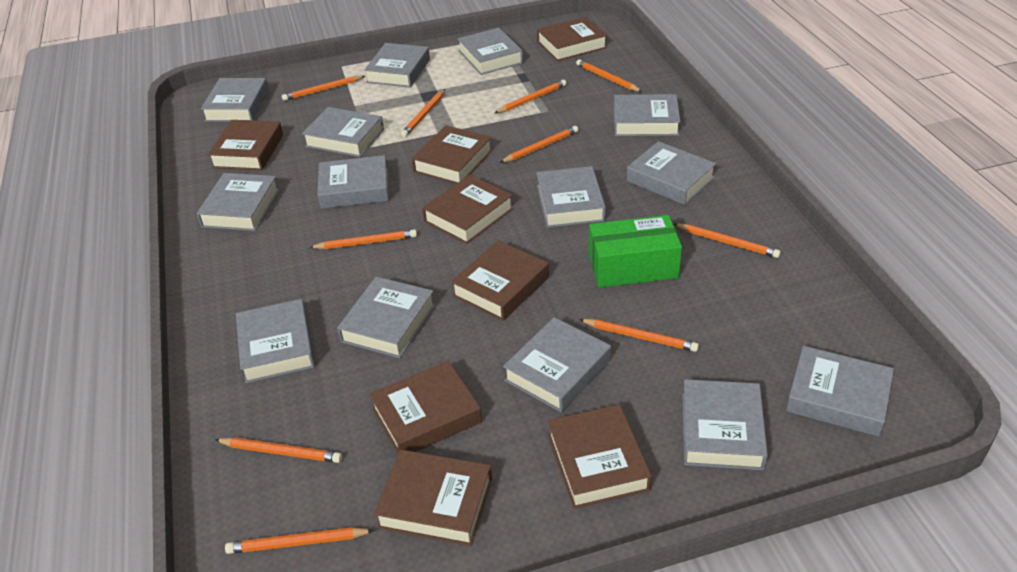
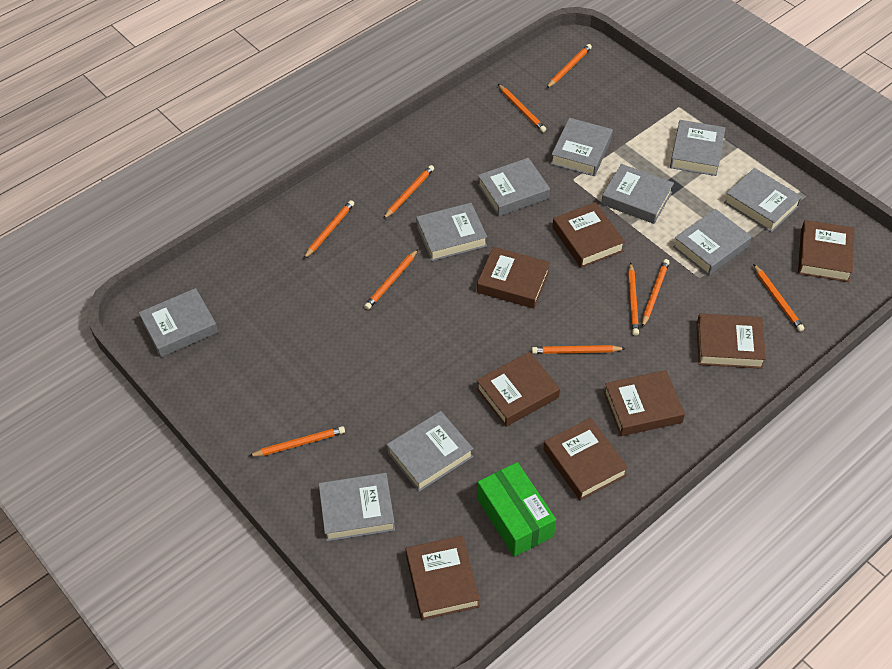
grey book: [197,173,279,231] [201,78,269,122] [236,299,315,383] [302,107,384,157] [317,155,389,209] [337,277,435,358] [364,43,430,88] [457,28,523,75] [503,317,611,412] [536,166,606,228] [614,94,680,136] [626,141,716,205] [682,379,768,470] [786,346,894,437] = 14 -> [139,288,218,357] [319,473,395,541] [387,411,473,492] [416,203,487,261] [478,158,550,216] [551,118,613,176] [601,164,674,224] [670,120,725,176] [673,209,752,276] [724,168,802,232] = 10

